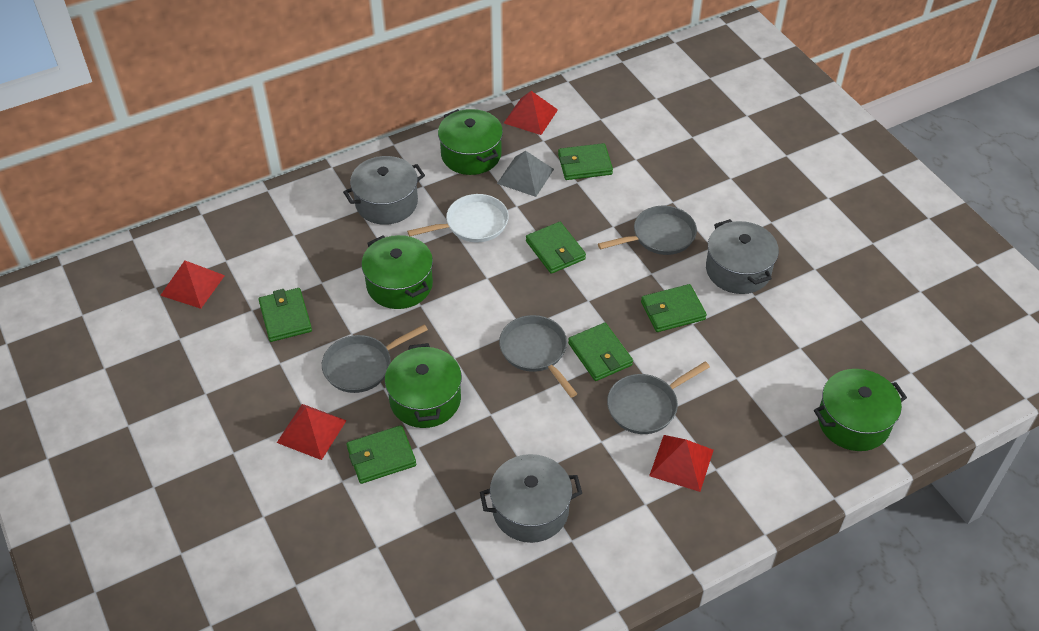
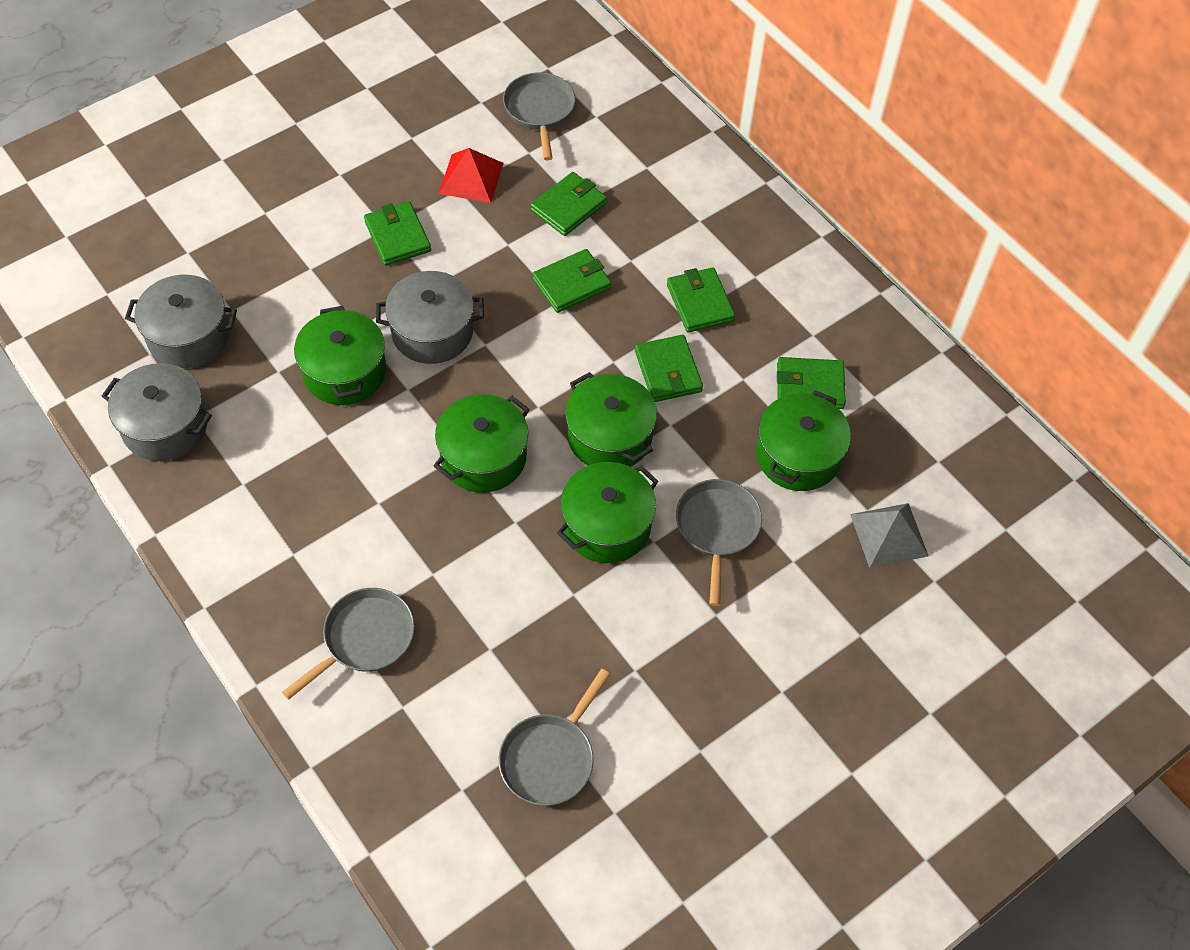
green pot: [361,235,433,309] [385,343,462,428] [438,109,503,175] [814,369,907,451] = 4 -> [294,306,386,405] [434,394,530,493] [557,462,658,563] [565,372,657,467] [756,390,851,491] = 5
red pyramid: [160,260,225,309] [277,404,347,460] [504,91,558,135] [649,435,714,492] = 4 -> [438,148,504,203] = 1
white pan: [407,194,509,242] = 1 -> none = 0

